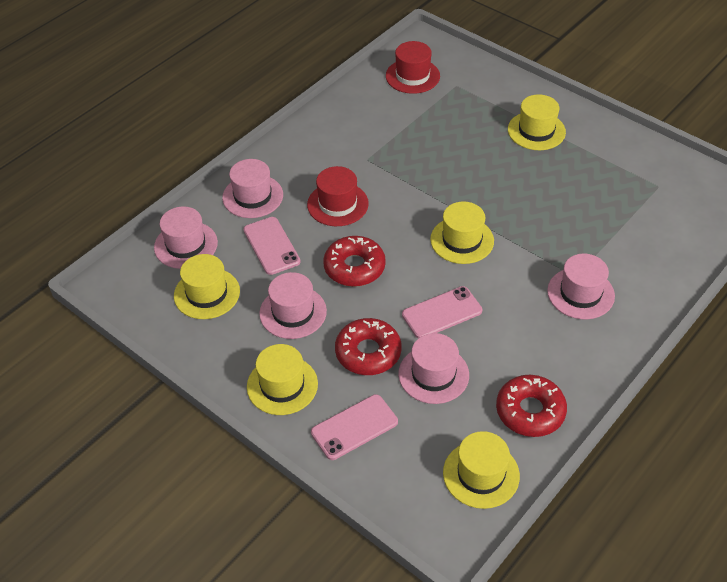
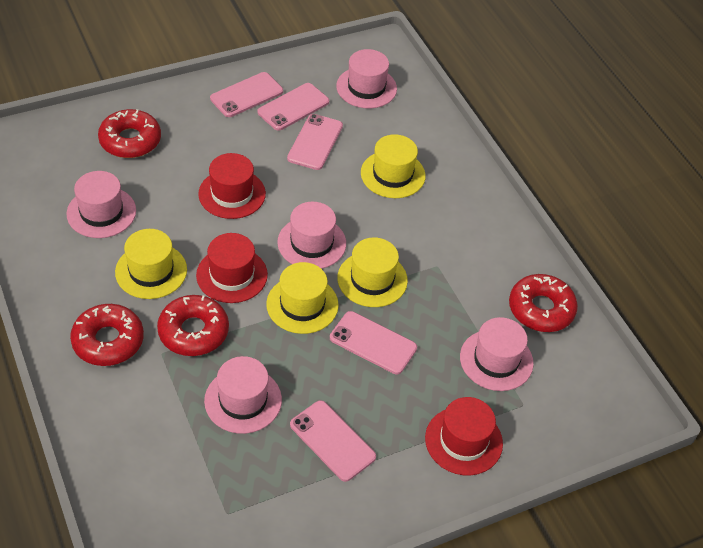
pink phone: [243,217,301,275] [311,394,398,460] [402,286,482,338] = 3 -> [210,72,283,117] [257,83,329,131] [287,114,343,170] [290,400,376,482] [330,311,417,374] = 5
red donut: [323,236,386,287] [335,318,402,375] [496,375,567,437] = 3 -> [70,304,144,366] [98,109,161,158] [157,295,229,356] [509,274,578,332] = 4
red hat: [307,166,369,226] [386,41,440,94] = 2 -> [196,233,268,303] [198,153,266,219] [425,397,503,475] = 3
yellow hat: [174,254,240,319] [247,344,318,415] [430,201,494,264] [443,431,520,509] [508,94,566,150] = 5 -> [115,229,187,299] [266,262,339,334] [337,237,408,307] [361,134,426,198] = 4

